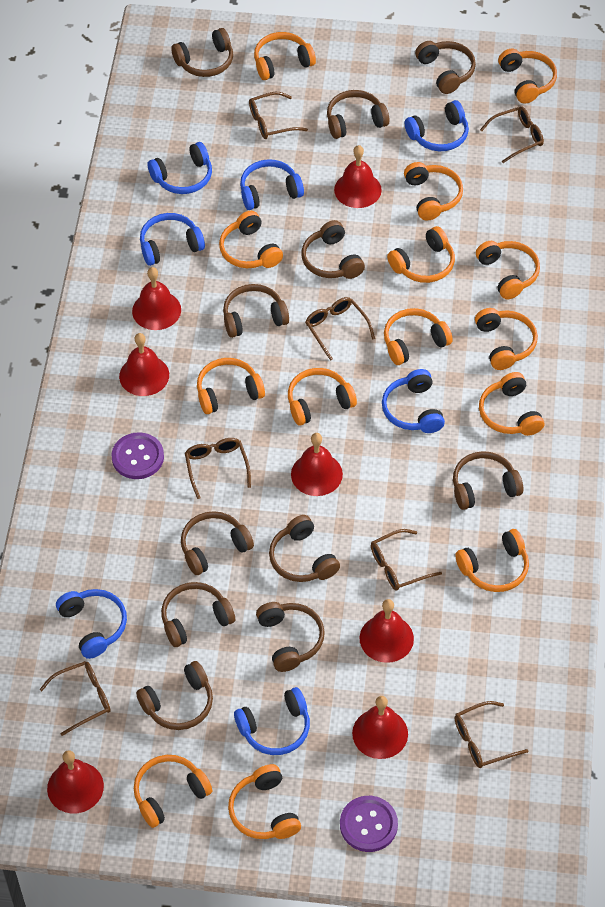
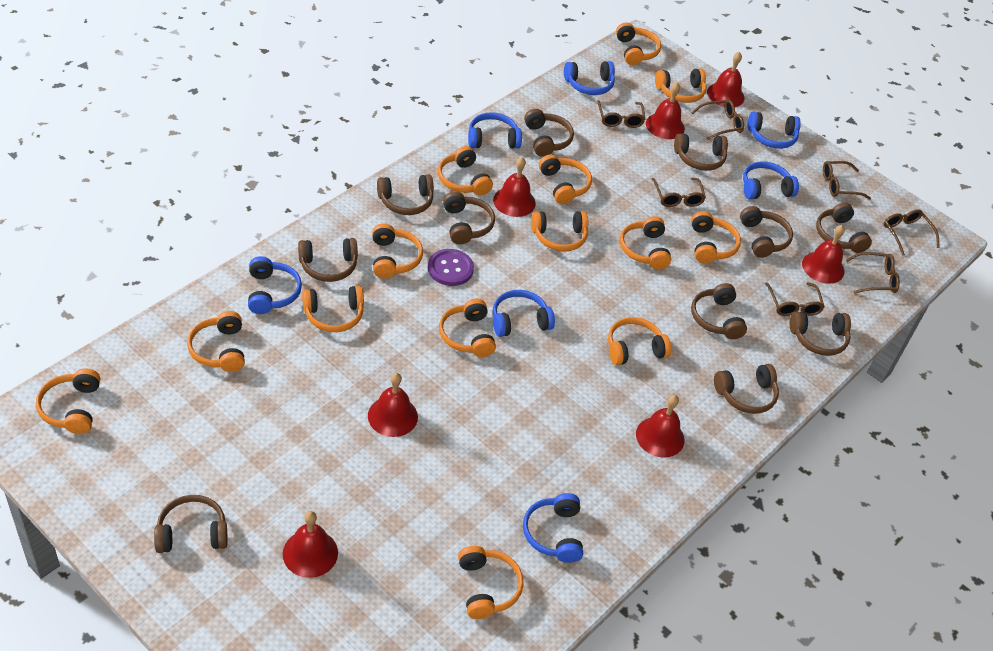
purple button: [112,432,164,479] [340,796,398,852] = 2 -> [428,249,474,286] = 1

